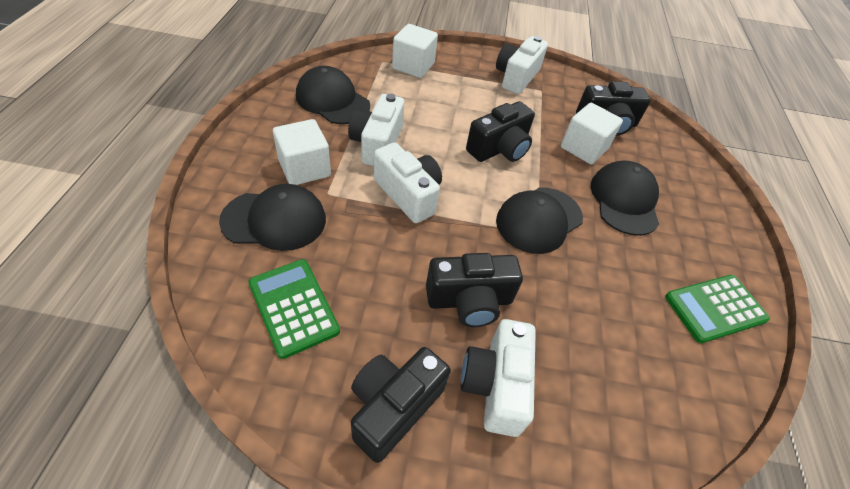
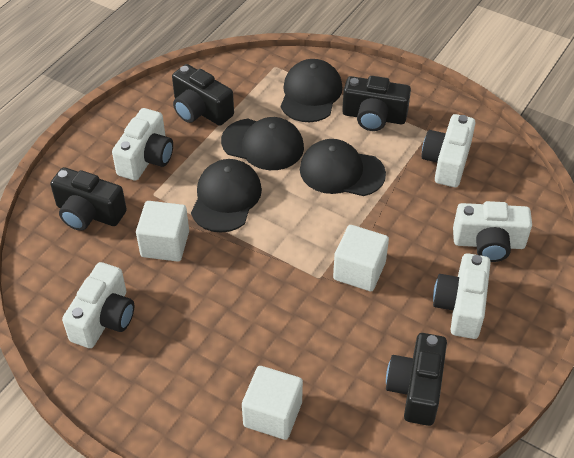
green calculator: [248,259,340,359] [665,275,770,343] = 2 -> none = 0
white camera: [348,93,404,166] [374,142,442,223] [461,319,536,437] [496,36,548,94] = 4 -> [62,262,134,348] [112,108,173,181] [421,114,475,187] [433,253,491,339] [453,201,532,262] = 5

